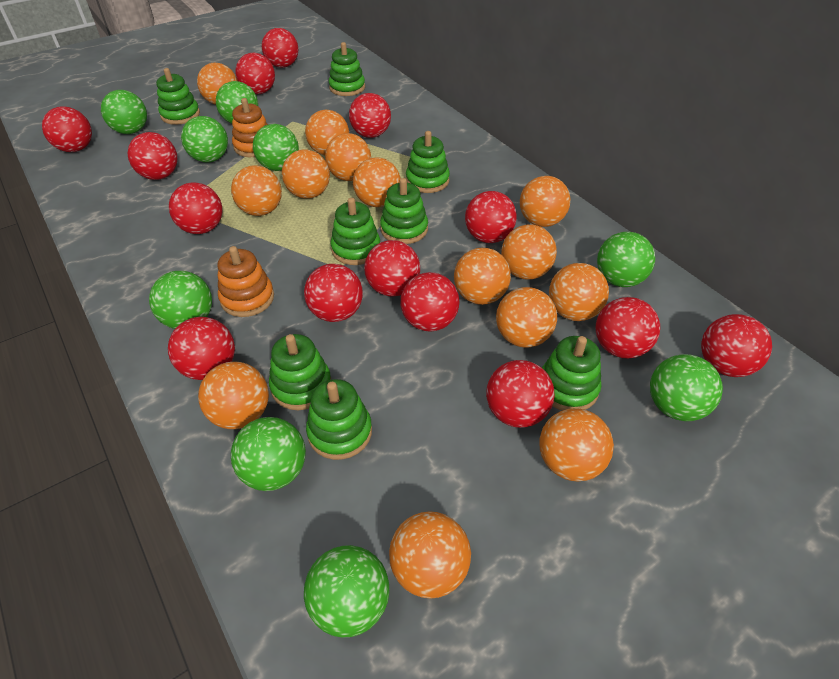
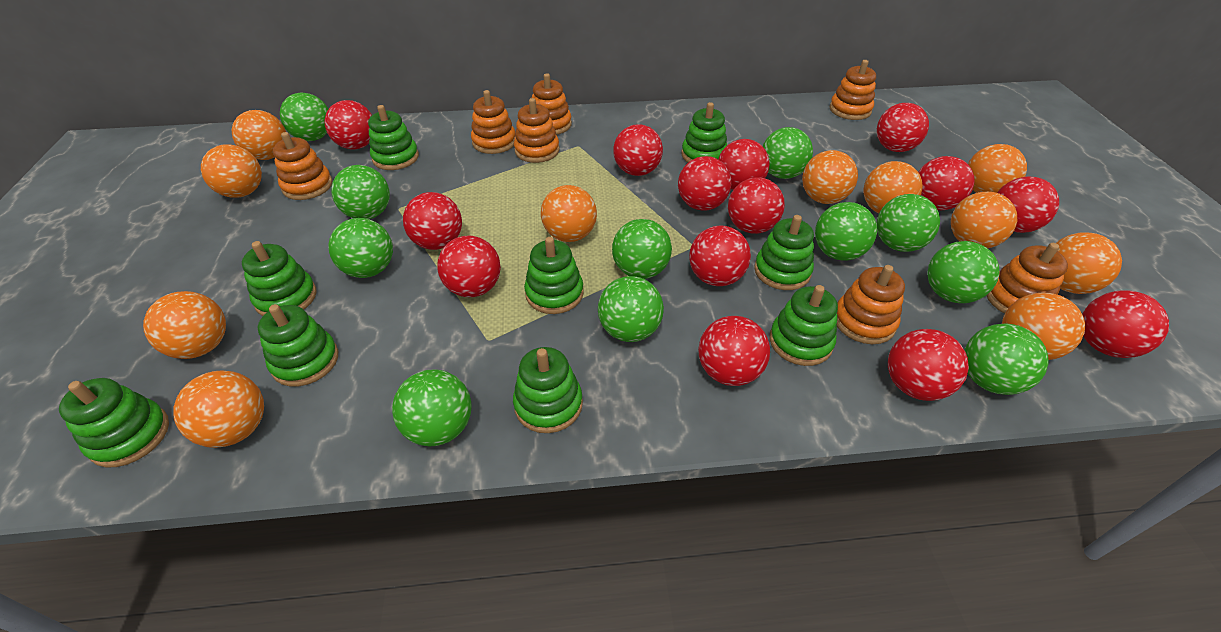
green ball: [101,90,147,134] [149,271,212,329] [181,116,228,163] [216,81,258,124] [231,417,306,491] [253,124,299,171] [304,545,389,638] [597,232,655,287] [650,354,723,421] = 9 -> [280,93,328,141] [328,218,393,278] [331,165,390,219] [392,369,472,446] [598,276,664,342] [612,219,672,279] [763,127,813,179] [815,202,877,261] [877,194,940,252] [927,241,999,303] [965,323,1049,395] = 11
green stacking toy: [156,68,200,125] [269,334,331,410] [306,379,372,460] [329,42,365,96] [331,198,380,265] [380,178,428,244] [406,131,450,193] [542,336,601,411] = 8 -> [59,378,169,467] [242,241,317,316] [258,304,338,386] [368,105,419,170] [513,347,583,433] [524,237,584,314] [682,102,727,162] [754,215,814,290] [769,285,838,366] = 9
orange ball: [197,63,237,105] [198,362,269,429] [231,165,282,216] [282,149,330,199] [305,110,349,155] [325,133,371,181] [353,157,401,207] [389,511,471,599] [454,248,511,305] [496,287,557,348] [501,224,557,280] [520,176,571,227] [539,408,614,481] [549,263,609,321] = 14 -> [143,291,226,359] [173,370,264,448] [201,144,262,198] [232,110,286,160] [541,185,597,242] [802,150,858,204] [863,161,923,213] [951,192,1017,248] [968,144,1027,193] [1002,292,1085,360] [1056,232,1122,294] = 11
orange stacking toy: [218,246,274,317] [232,98,268,157] = 2 -> [273,132,332,200] [471,90,515,154] [514,98,560,163] [532,73,572,135] [829,60,876,120] [837,265,905,344] [986,243,1068,314] = 7

